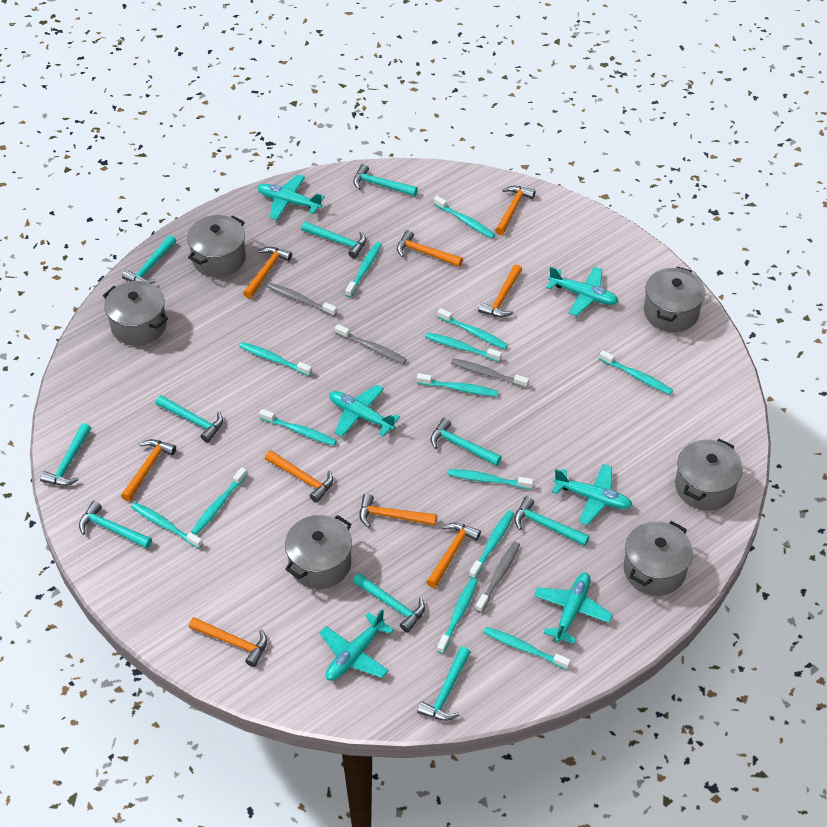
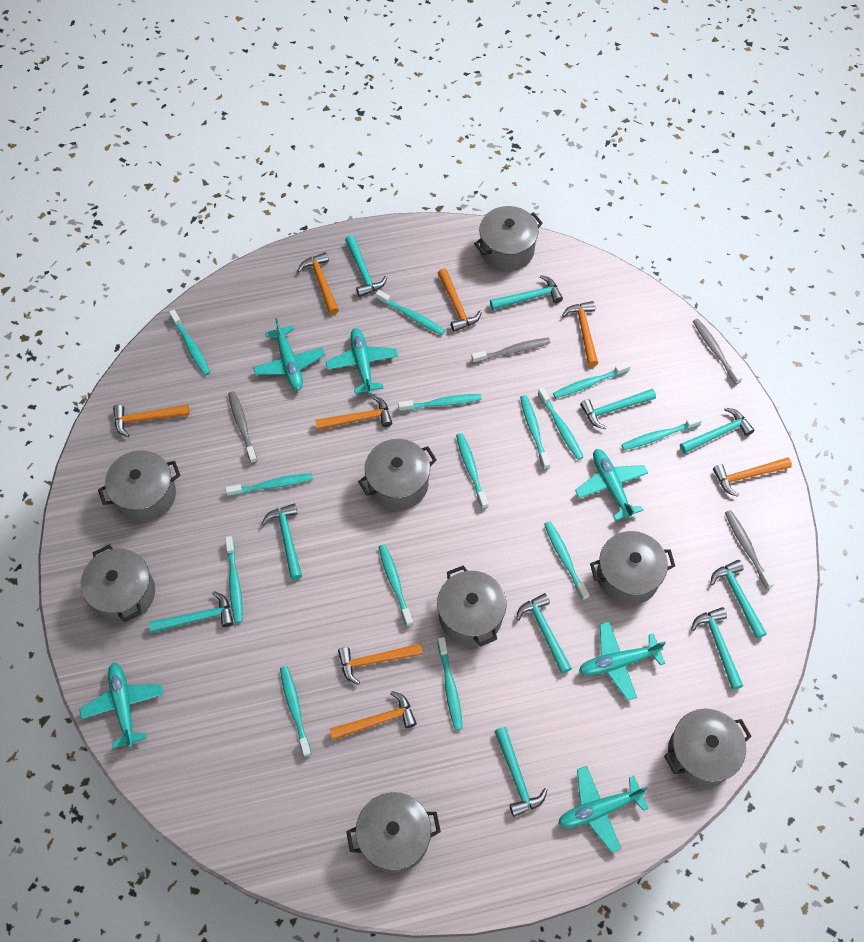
grey pot: [103,281,168,346] [187,215,246,277] [285,515,352,589] [624,521,693,596] [644,267,705,332] [675,439,743,511] = 6 -> [80,545,155,623] [98,450,181,522] [346,792,441,873] [358,439,437,510] [437,565,507,646] [474,206,543,272] [590,531,675,605] [664,709,752,787] = 8
orange hammer: [121,439,176,501] [189,617,267,667] [243,247,292,299] [265,450,333,503] [360,493,437,528] [397,230,463,267] [427,522,481,588] [478,264,522,317] [495,186,535,235] = 9 -> [113,404,190,437] [298,252,339,315] [315,396,392,430] [330,691,417,740] [338,644,423,685] [438,268,482,332] [562,301,598,367] [713,457,792,497] = 8

